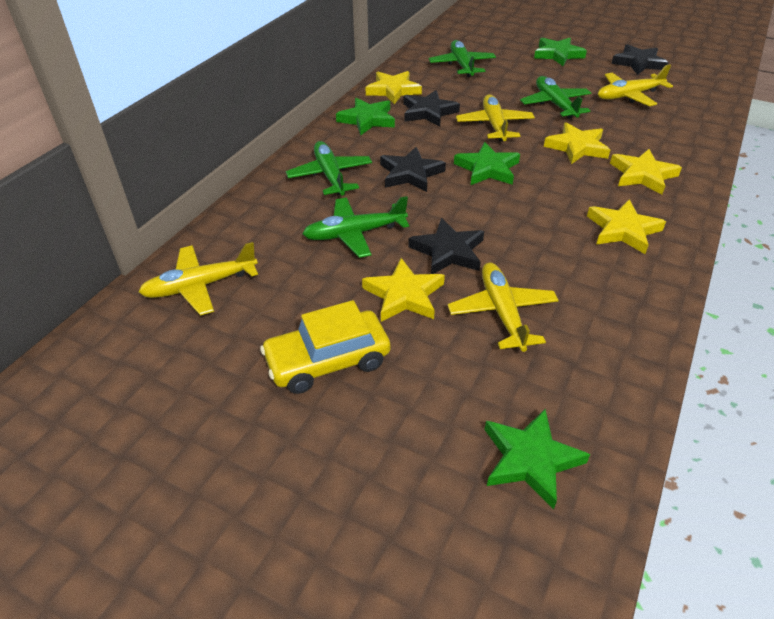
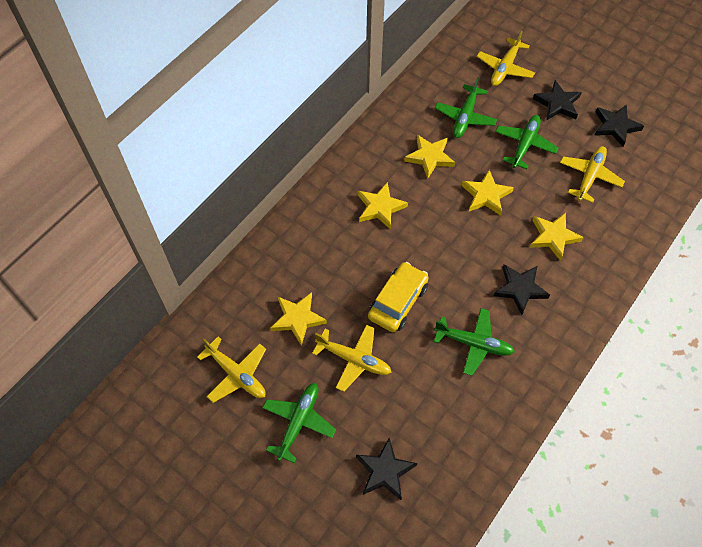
green star: [336,98,395,135] [454,142,520,185] [484,409,590,510] [534,38,587,66] = 4 -> none = 0

